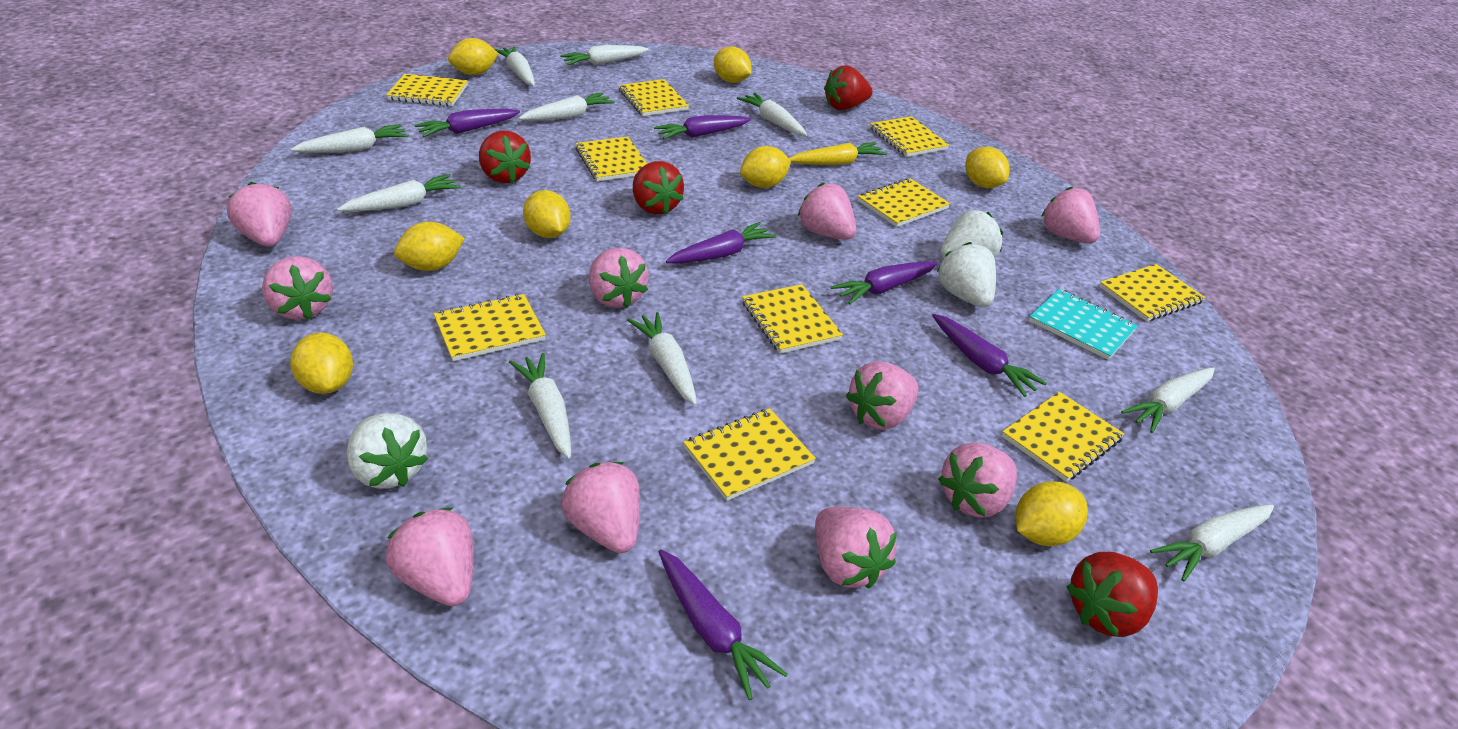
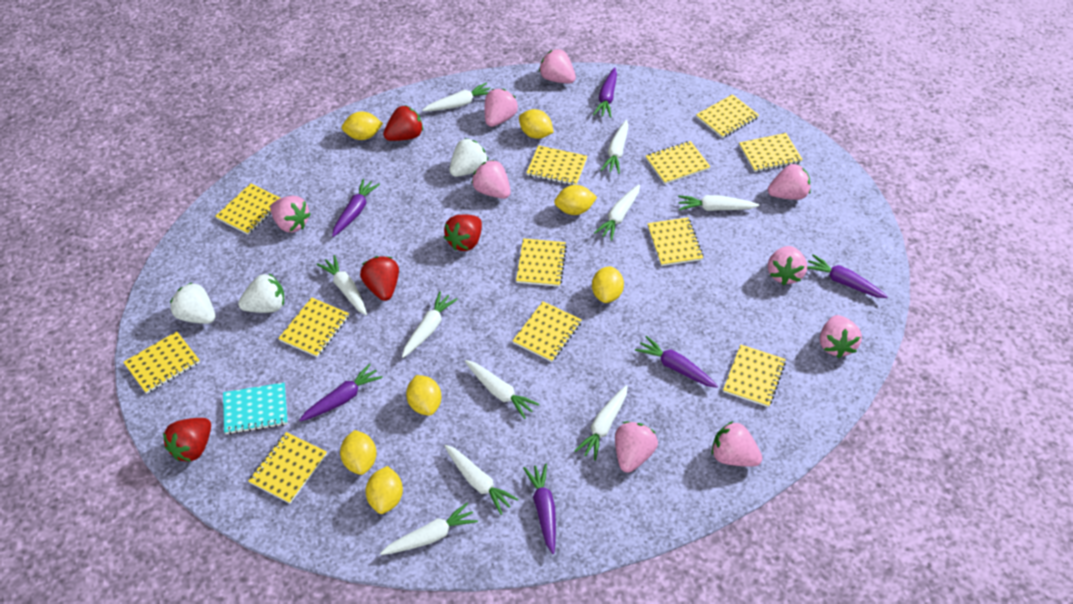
pink strawberry: [227,182,291,247] [262,256,333,320] [386,508,474,606] [562,462,640,553] [589,248,649,308] [798,183,856,240] [815,507,897,589] [846,361,919,430] [938,442,1017,518] [1041,187,1100,244] = 10 -> [270,196,311,233] [471,160,511,199] [485,89,518,127] [539,49,576,83] [615,422,658,473] [712,421,762,467] [768,164,811,200] [768,246,807,285] [820,315,862,358] = 9
yellow carrot: [789,142,887,165] = 1 -> none = 0
yellow lemon: [290,332,353,394] [394,222,465,271] [448,38,499,75] [523,190,571,238] [714,47,751,83] [740,146,791,188] [965,147,1010,188] [1016,481,1088,546] = 8 -> [340,430,377,475] [342,111,383,140] [366,466,403,514] [406,375,441,416] [519,109,554,139] [554,185,597,215] [592,266,624,303] = 7
yellow notebook: [386,74,468,106] [434,294,546,361] [575,136,647,181] [619,79,689,116] [683,408,816,501] [742,284,843,353] [858,178,950,227] [870,116,949,157] [1002,392,1124,482] [1099,264,1205,321] = 10 -> [123,331,200,394] [215,183,280,235] [248,432,327,503] [278,297,349,357] [513,301,582,362] [516,238,567,287] [527,145,587,185] [646,141,711,184] [647,217,703,266] [696,94,759,138] [723,345,786,407] [739,133,803,172] = 12

